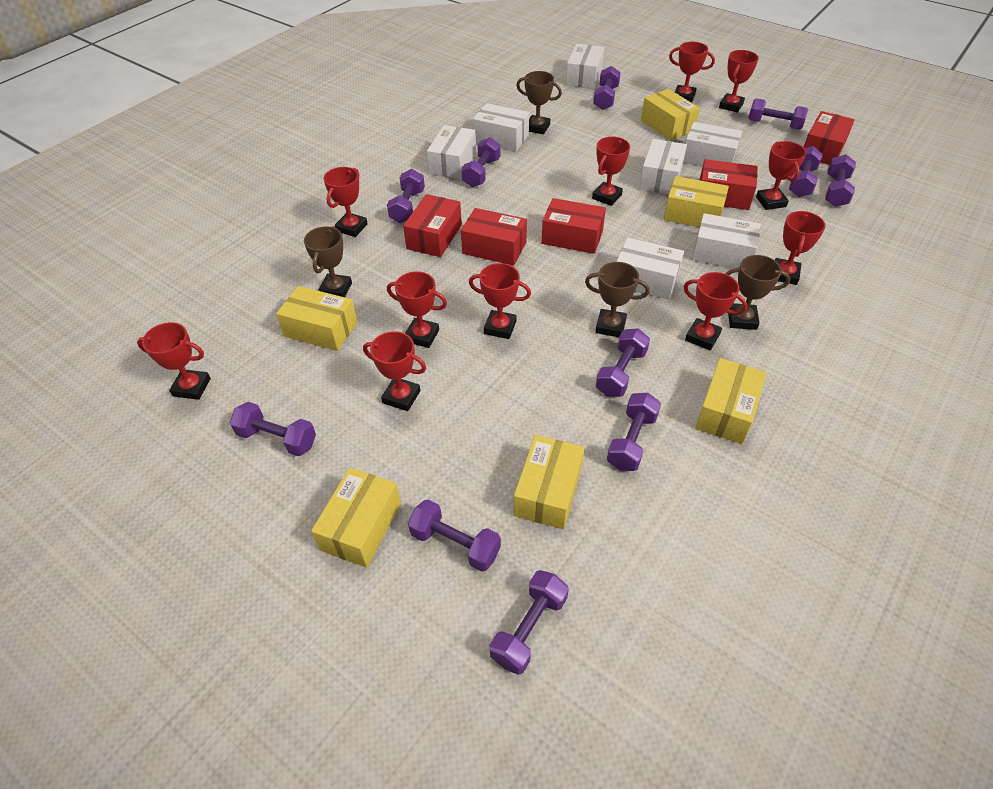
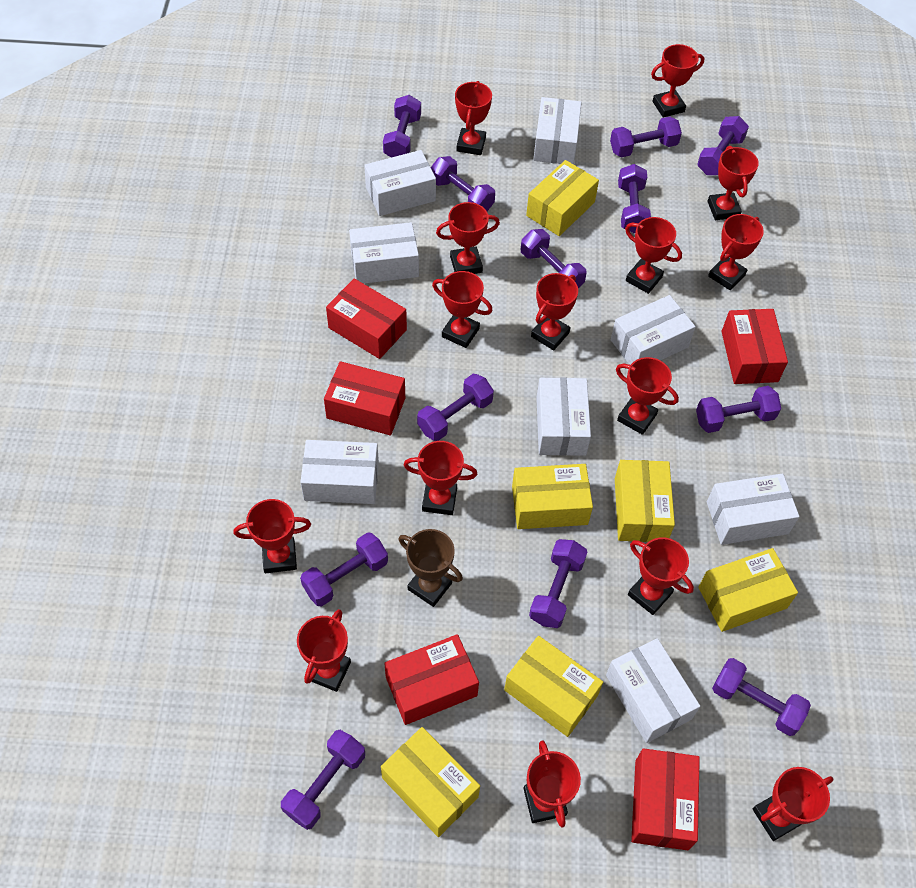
brown trophy: [304,226,352,297] [516,71,562,134] [585,262,650,337] [726,255,791,330] = 4 -> [398,529,463,607] = 1
purple dumbbell: [230,402,316,456] [387,169,425,223] [408,500,501,572] [461,137,501,187] [490,570,569,675] [593,66,621,110] [596,328,650,397] [607,393,661,471] [748,98,808,130] [789,146,823,197] [825,154,856,207] = 11 -> [281,730,365,830] [300,532,388,607] [383,95,421,158] [417,374,494,441] [431,156,495,211] [521,229,587,288] [529,539,587,628] [610,117,682,157] [618,164,651,233] [696,386,781,433] [697,116,749,175] [712,658,811,736] = 12
red trophy: [137,322,211,400] [324,167,368,237] [363,331,426,411] [387,271,447,348] [469,263,531,339] [592,137,630,206] [669,42,715,103] [684,272,748,350] [719,50,759,113] [756,141,806,210] [775,211,826,285] = 11 -> [234,499,311,573] [297,609,351,692] [404,441,477,515] [432,271,493,348] [436,202,500,274] [455,81,492,155] [524,740,581,828] [531,273,578,350] [616,357,679,435] [625,217,682,294] [628,537,694,615] [651,44,704,118] [708,146,759,220] [708,214,764,290] [753,767,833,841] = 15
white box: [427,125,476,179] [473,103,529,151] [566,44,605,89] [616,238,684,299] [639,139,687,194] [683,122,742,166] [692,213,761,269] = 7 -> [300,440,379,504] [349,222,419,284] [364,150,436,216] [534,97,582,164] [536,378,591,456] [606,638,700,743] [611,295,696,365] [707,473,800,545] = 8

